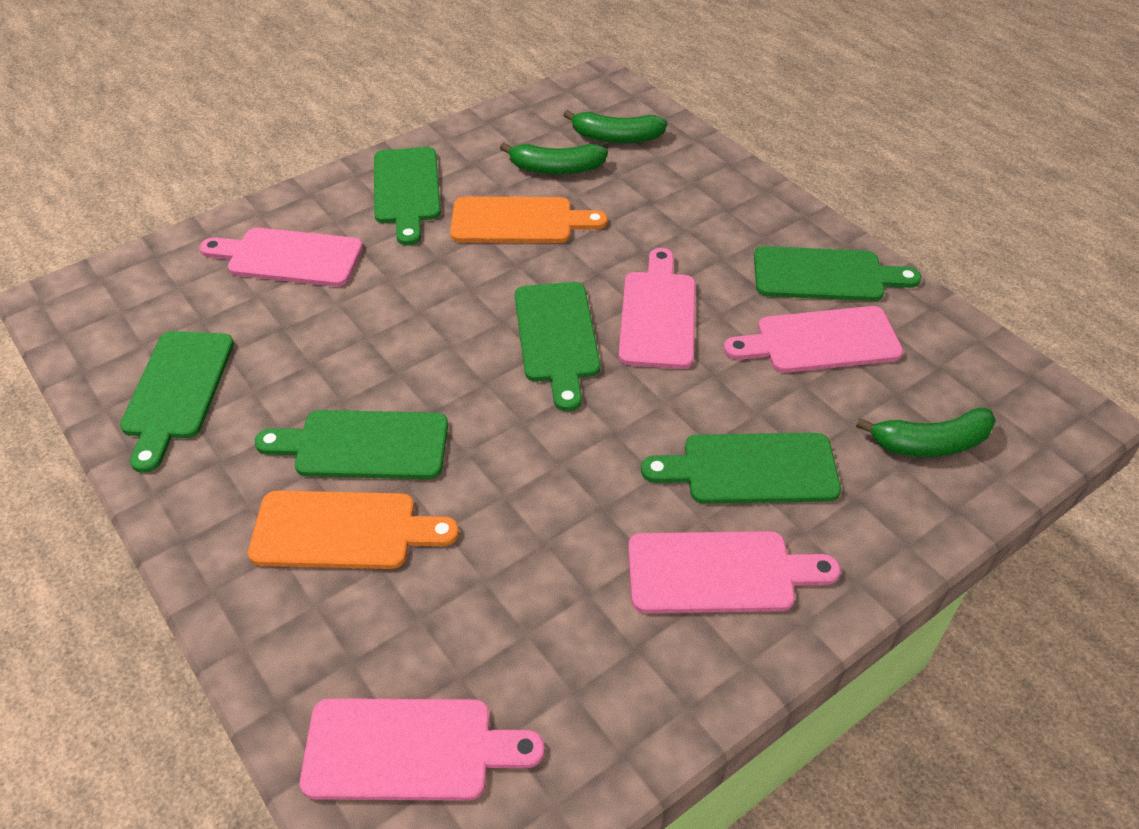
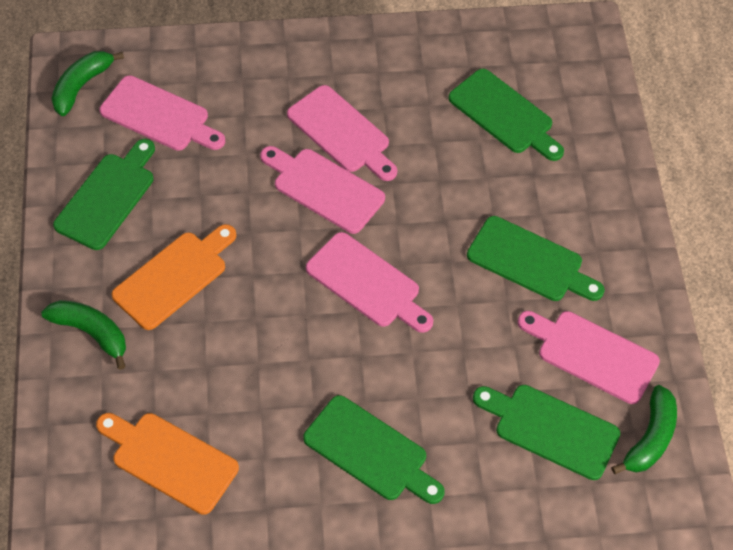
green cutting board: [120,331,234,473] [255,410,448,479] [374,147,441,245] [515,282,600,411] [641,433,841,504] [754,246,921,301] = 6 -> [53,139,155,250] [303,395,445,504] [448,69,564,161] [467,216,605,301] [473,385,621,480] = 5

